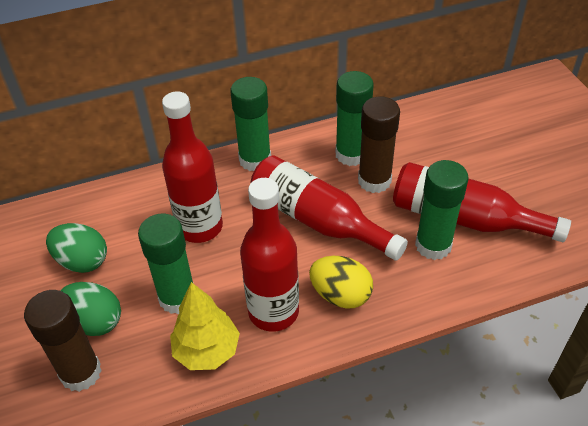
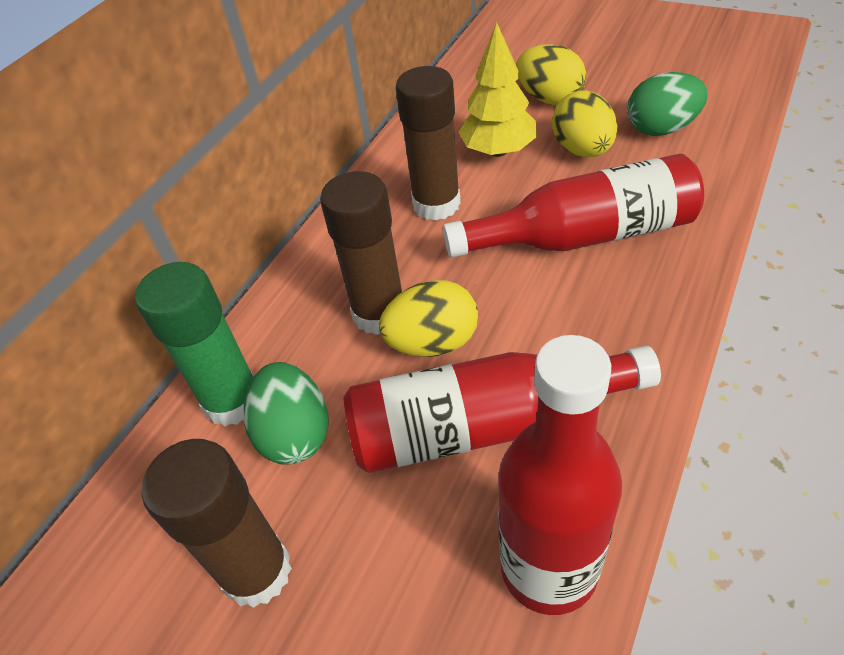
brown glue stick: [24,290,102,392] [358,96,400,193] = 2 -> [142,439,292,608] [320,171,403,335] [395,66,461,221] = 3
green glue stick: [138,214,194,314] [230,77,271,171] [336,71,374,166] [415,160,469,260] = 4 -> [135,262,254,426] = 1
red bottle: [162,92,223,243] [240,178,299,332] [250,155,408,261] [393,162,571,242] = 4 -> [343,345,661,473] [443,154,704,258] [498,335,622,615] = 3
yellow egg: [309,256,373,309] = 1 -> [379,280,478,357] [517,44,586,105] [552,90,617,157] = 3

